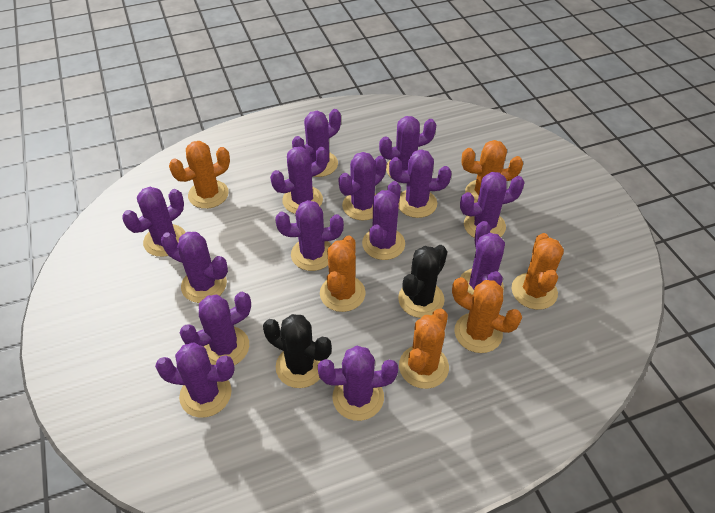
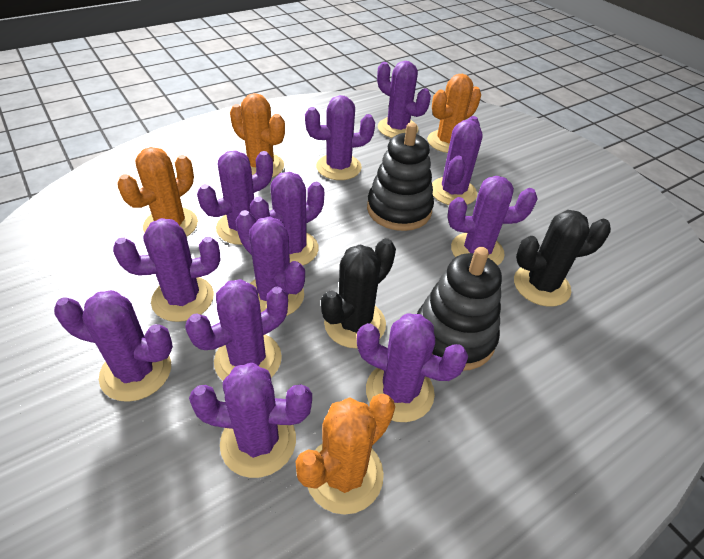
black stacking toy: none = 0 -> [367,122,434,231] [417,247,502,371] = 2
orange cactus: [169,141,230,209] [320,235,366,312] [399,309,449,389] [452,277,522,353] [462,140,523,203] [511,233,564,310] = 6 -> [117,147,198,237] [230,93,285,177] [295,394,395,515] [427,74,481,153] = 4
purple cactus: [122,187,186,257] [155,342,235,418] [161,232,228,303] [180,292,251,365] [270,147,328,214] [275,200,344,271] [292,109,341,177] [318,346,398,421] [338,152,387,220] [362,181,405,260] [379,116,436,177] [389,149,451,218] [460,172,525,238] [460,221,505,295] = 14 -> [54,290,173,402] [113,218,220,322] [185,279,288,381] [189,363,312,478] [197,150,273,245] [236,210,305,316] [250,172,324,265] [305,95,375,180] [357,313,468,422] [377,61,431,138] [432,116,483,205] [447,176,538,266] = 12

